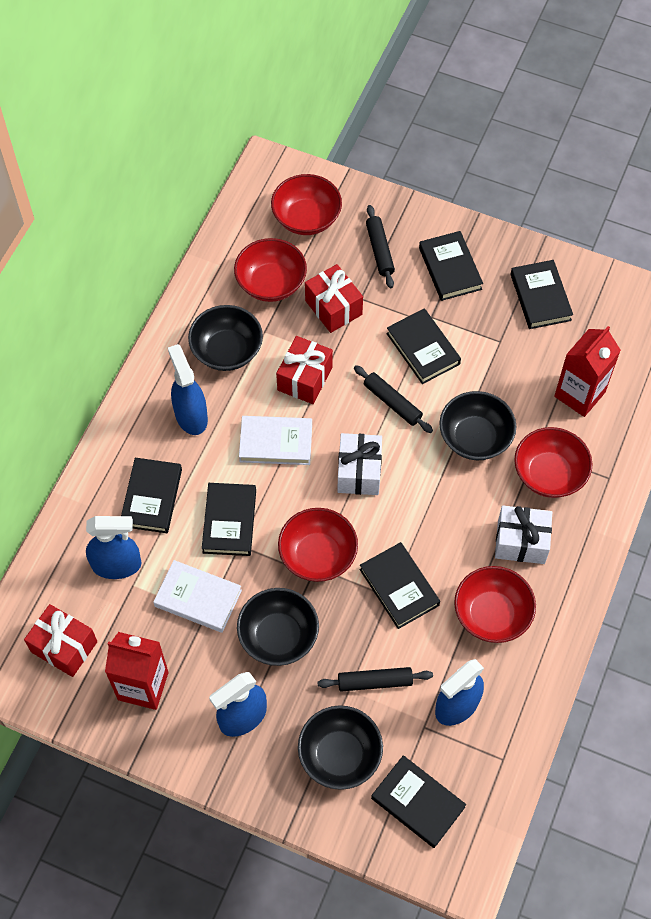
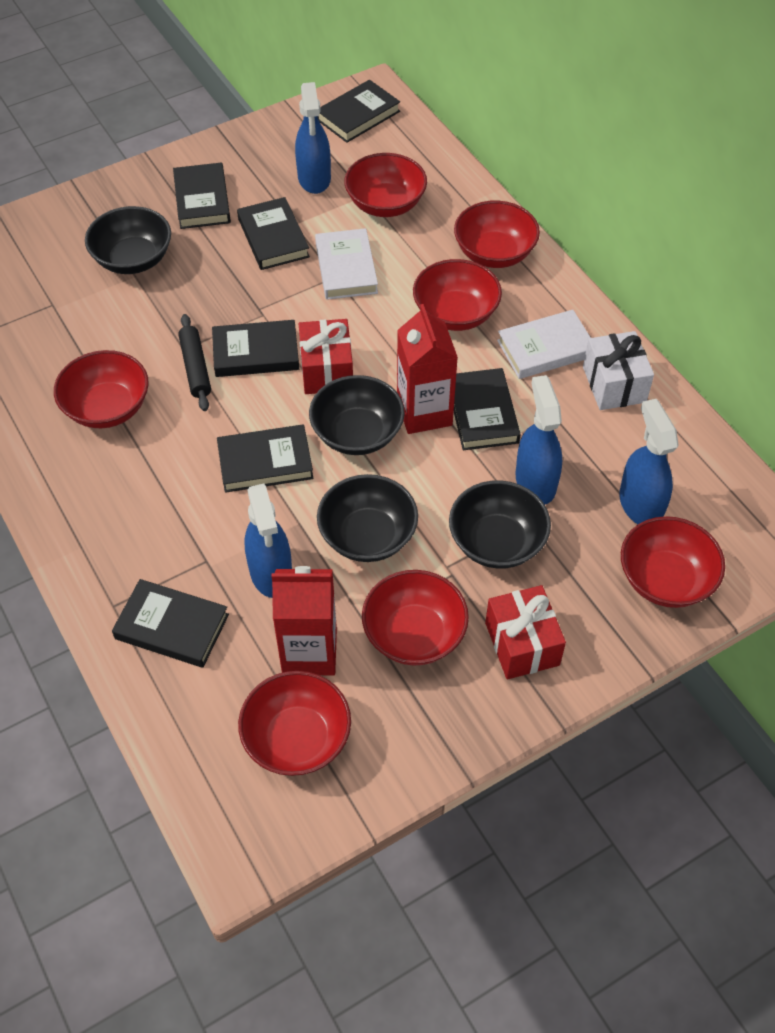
black rolling pin: [317,667,433,691] [354,365,433,433] [366,205,395,288] = 3 -> [178,314,211,411] = 1
red bowl: [234,238,307,302] [271,174,342,235] [278,508,358,582] [454,566,536,643] [514,427,593,498] = 5 -> [54,350,149,428] [238,671,351,776] [344,153,427,217] [362,570,469,666] [413,259,502,331] [454,201,540,268] [621,516,725,608] = 7
red gift: [24,604,98,677] [276,336,333,404] [305,264,363,333] = 3 -> [299,319,353,394] [485,585,566,679] = 2
white gift: [337,433,382,495] [495,506,552,564] = 2 -> [583,331,654,410] = 1

